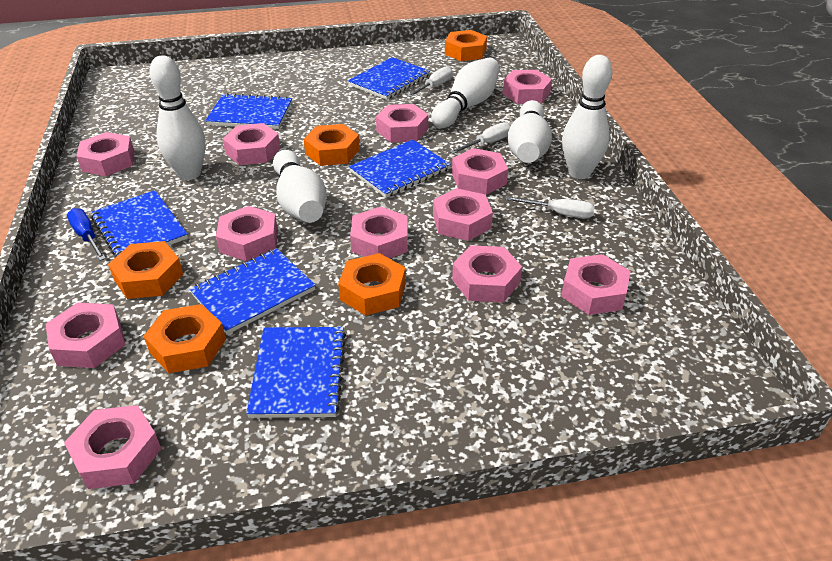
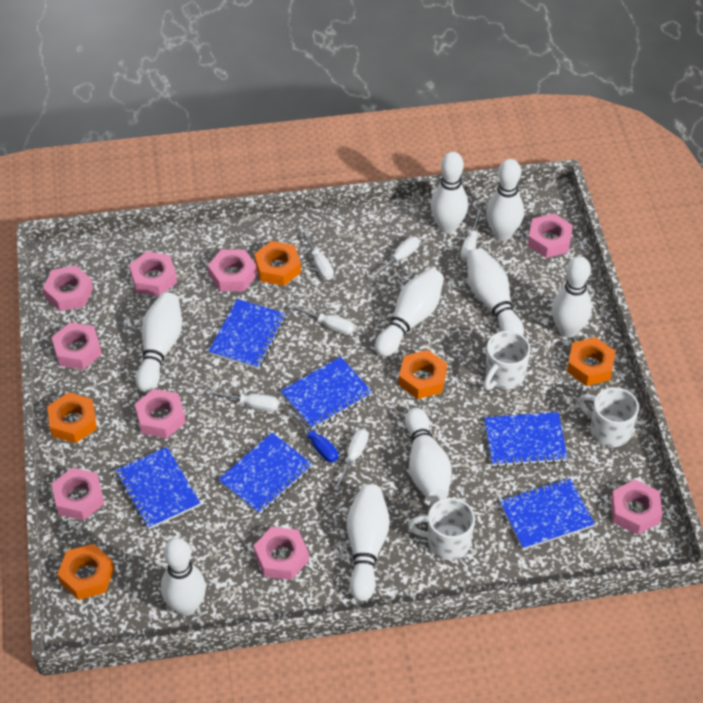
pink nut: [46,302,126,368] [64,405,161,489] [76,132,135,176] [216,206,278,261] [223,123,280,165] [350,206,408,258] [376,104,428,143] [433,188,493,241] [452,148,508,195] [452,245,522,303] [502,70,552,104] [561,254,631,315] = 12 -> [43,265,93,311] [51,323,102,370] [52,468,104,520] [129,251,177,296] [135,389,186,439] [208,249,257,292] [254,527,309,580] [527,213,573,258] [611,480,662,535] = 9
white bowling pin: [149,55,206,180] [273,150,327,223] [431,58,500,128] [507,100,552,163] [562,55,613,179] = 5 -> [135,292,182,393] [161,538,206,616] [347,485,390,601] [375,268,444,357] [405,408,452,503] [431,152,468,234] [467,249,524,335] [486,159,524,241] [552,256,592,338] = 9
white mug: none = 0 -> [408,498,475,560] [484,331,530,390] [578,387,639,447] = 3
white screwdriver: [407,66,452,97] [450,122,511,154] [506,196,595,219] = 3 -> [206,390,279,412] [289,304,355,335] [300,229,334,280] [334,429,369,491] [370,237,420,279] [460,210,482,262] = 6

